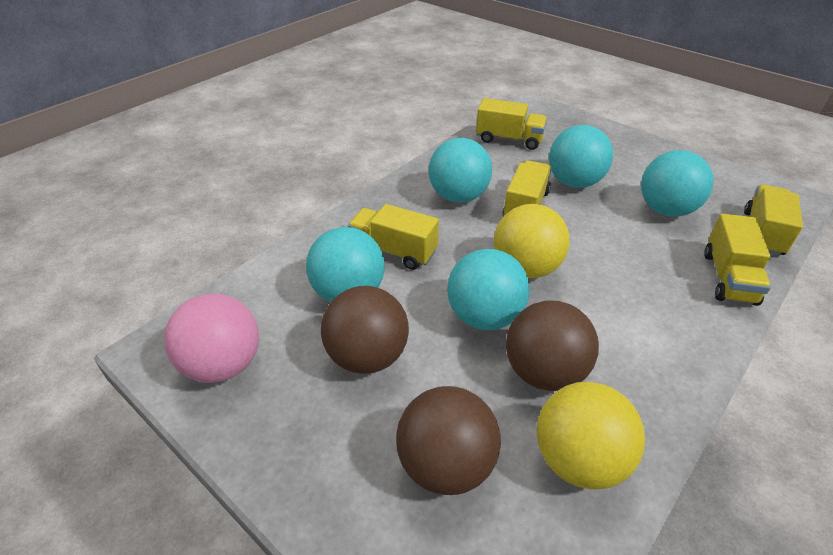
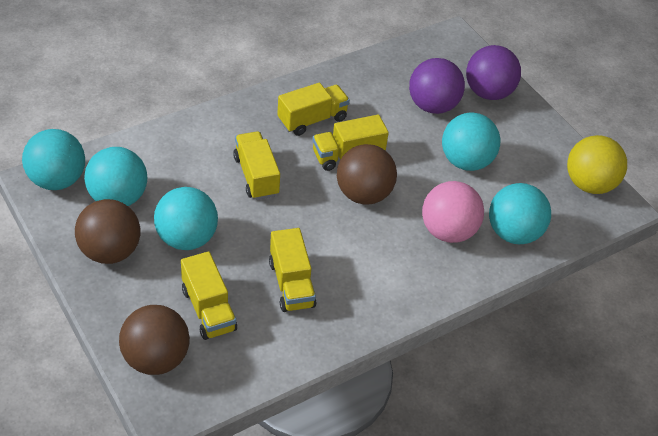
purple ball: none = 0 -> [409,58,465,114] [466,45,521,100] = 2
yellow ball: [494,204,570,278] [537,382,645,489] = 2 -> [567,135,627,194] = 1

